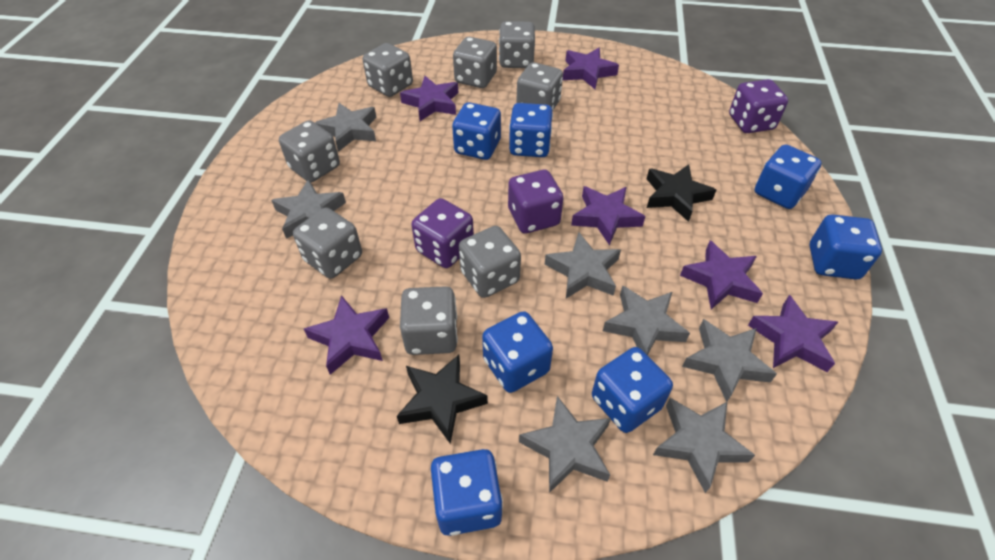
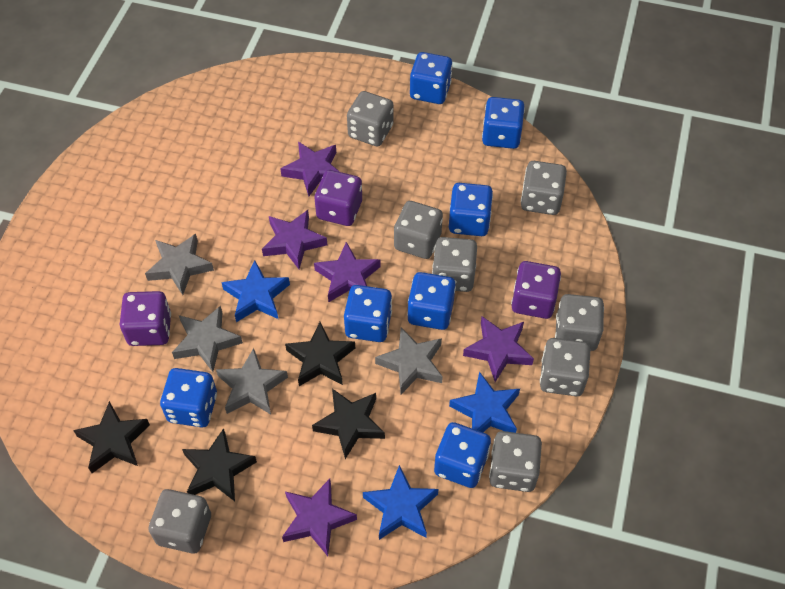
black star: [397,355,488,444] [647,164,716,222] = 2 -> [73,401,150,473] [182,428,257,501] [285,322,355,386] [312,389,385,459] = 4
blue star: none = 0 -> [221,260,290,322] [363,465,438,540] [449,371,520,433] = 3
grey star: [271,179,346,239] [315,103,377,152] [519,396,611,493] [545,232,621,299] [603,285,690,355] [653,398,755,493] [682,319,777,402] = 7 -> [145,234,214,295] [172,306,243,372] [216,348,288,414] [375,327,443,394] = 4
purple star: [304,295,389,375] [400,76,458,121] [563,48,619,89] [571,186,645,245] [680,241,763,309] [748,295,838,372] = 6 -> [262,210,327,269] [280,142,340,197] [282,479,357,556] [314,242,381,303] [463,316,534,382] = 5

